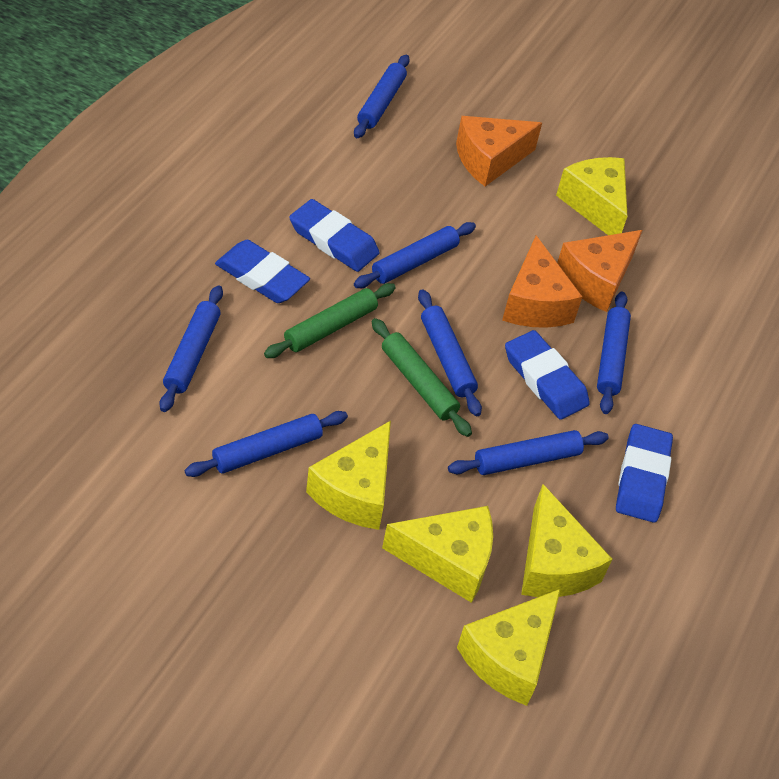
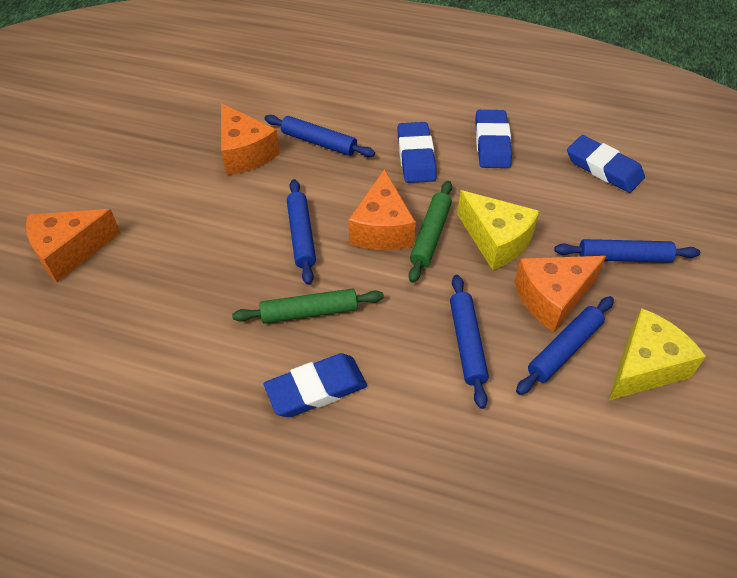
blue rolling pin: [159,285,223,412] [184,411,348,477] [354,55,410,138] [354,222,476,288] [418,289,482,416] [448,430,609,475] [597,291,631,414] = 7 -> [264,115,375,157] [287,179,316,285] [450,275,489,409] [516,296,614,395] [554,239,700,263] = 5
orange cheese: [456,116,542,186] [502,235,582,328] [557,230,642,312] = 3 -> [26,209,121,283] [221,103,280,175] [348,169,416,250] [515,256,606,332] = 4
yellow cheese: [306,421,391,530] [382,506,493,603] [457,589,561,706] [521,484,613,597] [556,157,628,235] = 5 -> [457,190,539,270] [608,308,706,401] = 2

